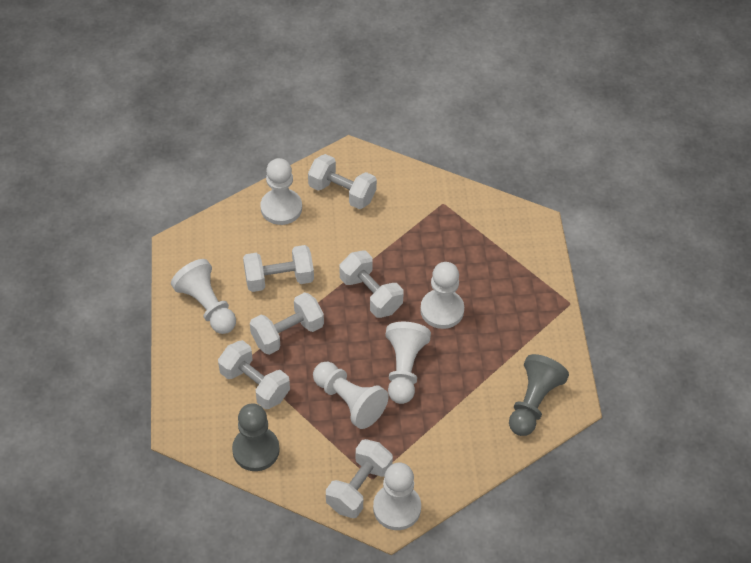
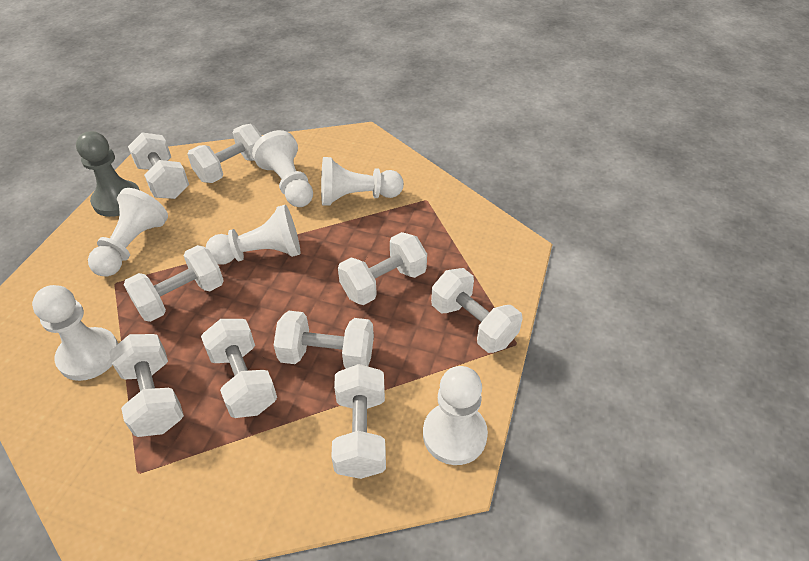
grey pawn: [232,403,280,471] [509,354,569,436] = 2 -> [76,131,139,217] = 1
white dumbbell: [218,340,290,409] [243,245,314,292] [250,292,324,355] [308,154,377,209] [326,439,393,518] [340,251,404,318] = 6 -> [109,334,184,437] [123,245,224,322] [128,132,189,199] [187,124,262,183] [201,319,277,418] [274,311,374,368] [331,364,386,479] [338,232,427,305] [431,268,523,353] = 9

